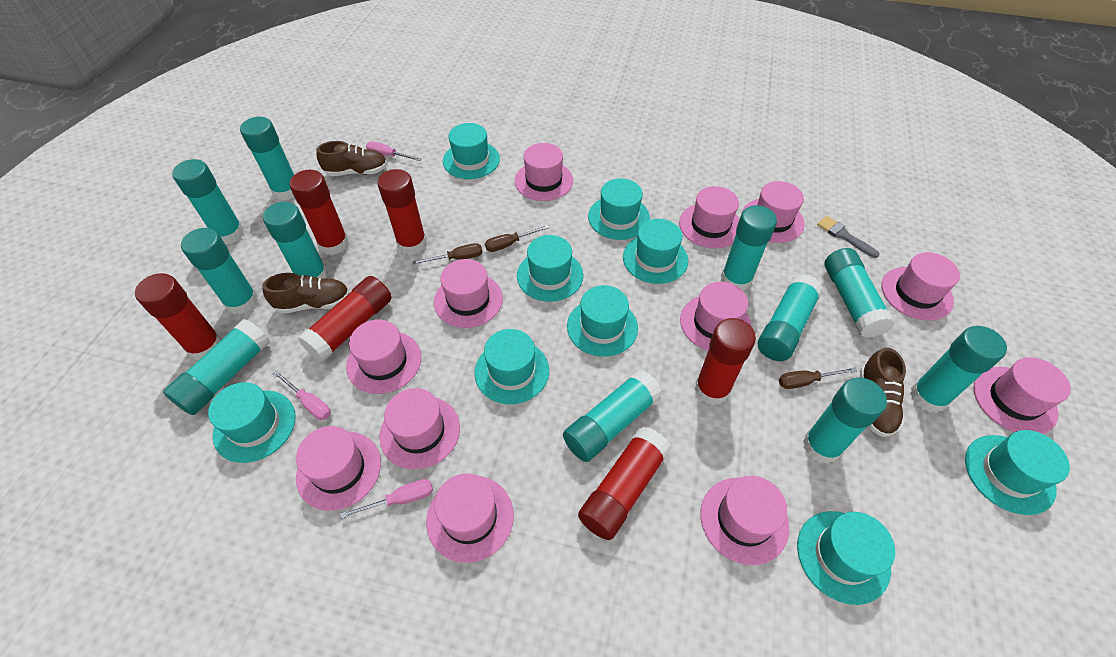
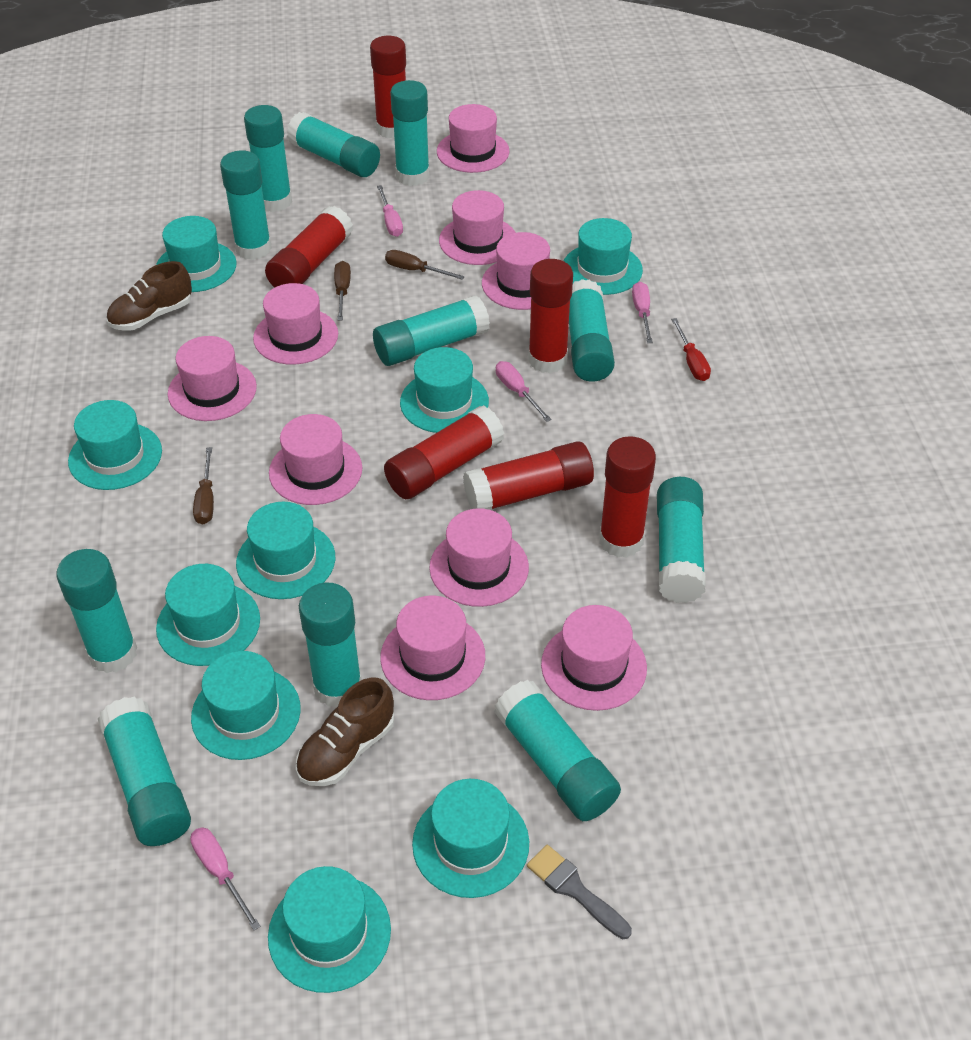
brown shoe: [262,273,349,314] [316,141,387,176] [860,348,906,437] = 3 -> [106,261,192,331] [296,677,394,786] = 2
pink hat: [296,426,381,511] [346,319,421,394] [379,388,460,469] [426,473,514,563] [434,259,503,328] [515,143,573,201] [679,186,739,248] [680,282,752,351] [701,476,789,565] [741,181,805,243] [882,252,960,321] [973,357,1071,434] = 12 -> [168,336,257,421] [253,283,338,365] [269,414,362,505] [380,596,485,700] [429,508,529,607] [437,104,509,173] [439,190,516,265] [482,232,550,310] [541,605,647,711] = 9
pink screwdriver: [273,370,331,420] [340,479,433,519] [366,142,421,161] = 3 -> [190,827,261,930] [377,185,403,237] [496,361,552,422] [632,282,653,343] = 4
red screwdriver: none = 0 -> [671,318,711,381] = 1

